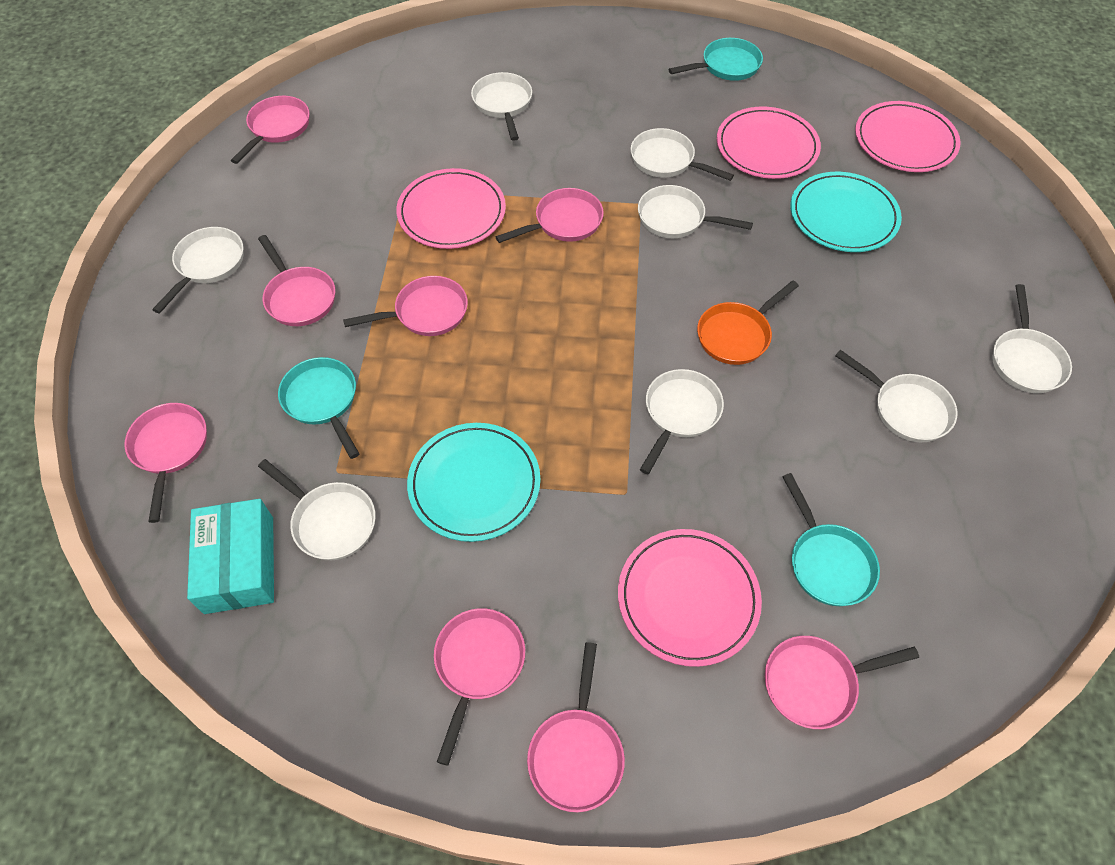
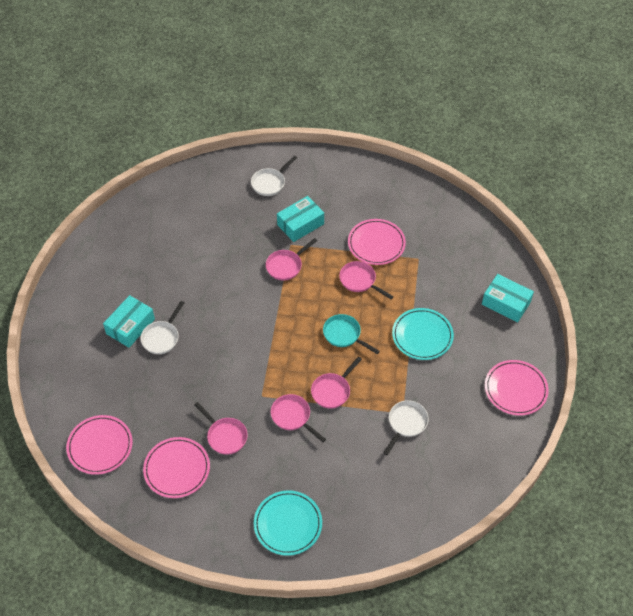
orange pan: [697,281,799,365] = 1 -> none = 0
pink pan: [124,403,207,523] [231,96,310,164] [258,235,335,326] [343,276,468,336] [434,608,525,766] [496,188,604,243] [527,642,625,812] [765,636,919,729] = 8 -> [194,402,248,455] [266,238,317,280] [271,394,326,442] [311,357,362,409] [339,261,394,299] = 5
turquoise box: [187,499,274,614] = 1 -> [103,295,155,348] [277,196,324,242] [482,274,534,322] = 3
turquoise pan: [278,357,360,459] [668,38,763,81] [782,473,880,606] = 3 -> [323,314,380,354] = 1
white pan: [152,227,244,313] [258,459,376,560] [471,72,532,141] [631,128,734,181] [638,185,753,238] [640,369,724,474] [835,350,958,442] [992,284,1072,393] = 8 -> [141,301,184,354] [251,156,297,196] [383,400,429,455] = 3

